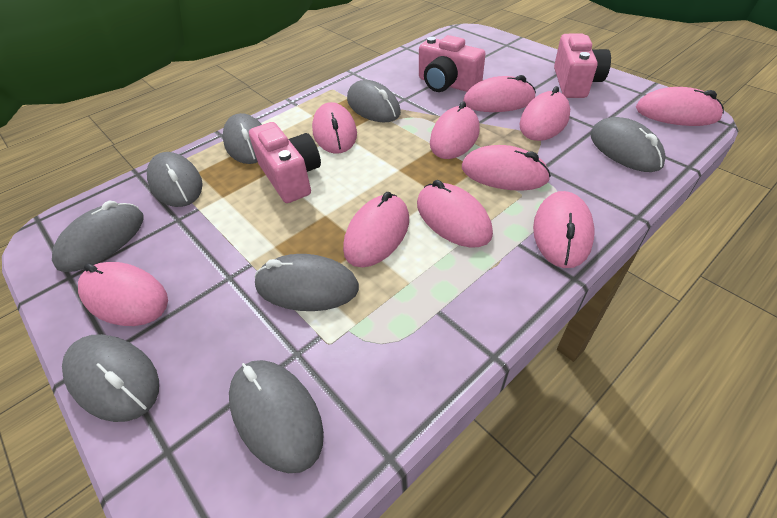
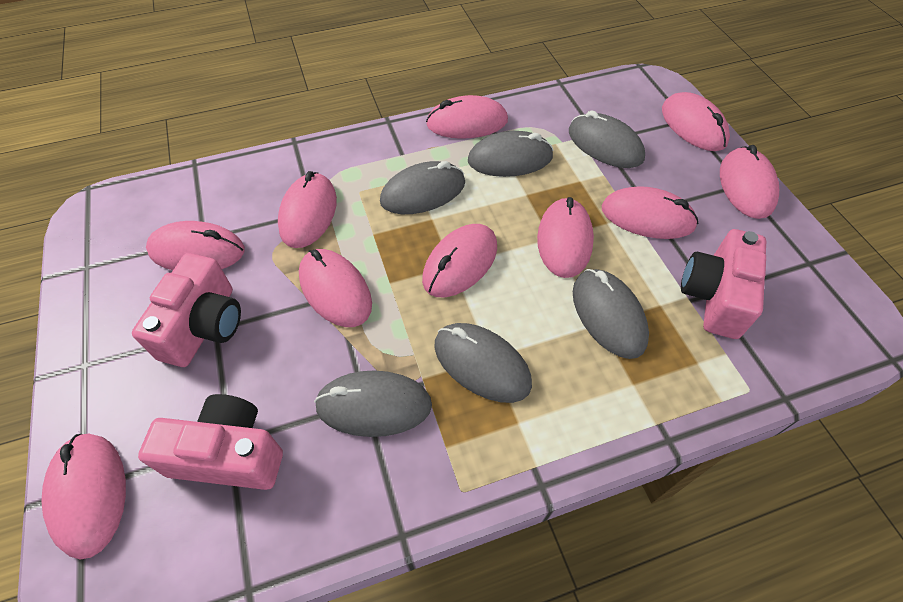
grey mouse: [52,201,144,272] [62,334,159,422] [147,152,203,207] [223,113,262,164] [229,360,324,473] [254,254,359,311] [347,80,401,122] [590,117,666,172] = 8 -> [314,370,432,437] [380,161,465,214] [434,323,532,403] [468,131,554,177] [569,110,645,168] [573,269,649,359] = 6

